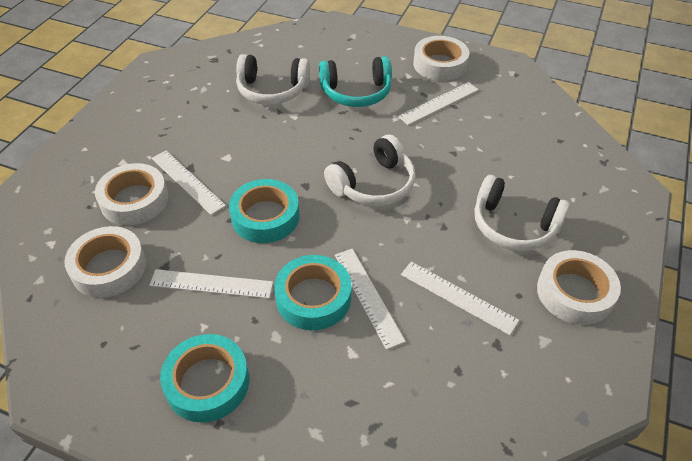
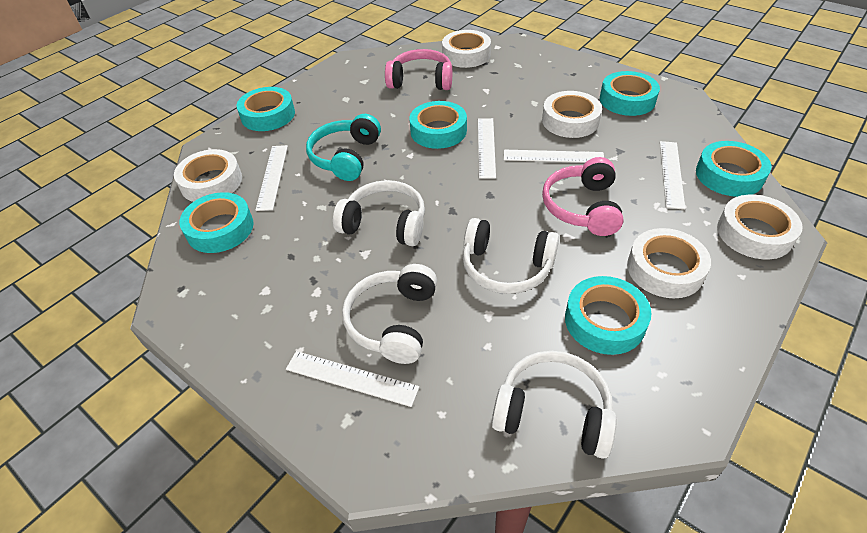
pink headphones: none = 0 -> [385,49,452,90] [542,157,624,236] = 2
turquoise tape: [160,334,249,423] [229,179,299,243] [274,255,352,330] = 3 -> [180,192,254,253] [237,87,295,131] [409,101,467,149] [565,276,651,355] [600,71,660,116] [696,141,771,197] = 6
white headphones: [236,54,310,105] [324,135,415,206] [475,175,570,251] = 3 -> [333,180,425,246] [342,264,437,364] [462,218,559,294] [492,351,617,459] = 4
white tape: [64,226,146,298] [95,163,168,225] [413,36,469,81] [537,250,621,325] = 4 -> [174,149,242,202] [442,30,491,68] [542,91,602,138] [627,228,711,298] [717,195,803,259] = 5

